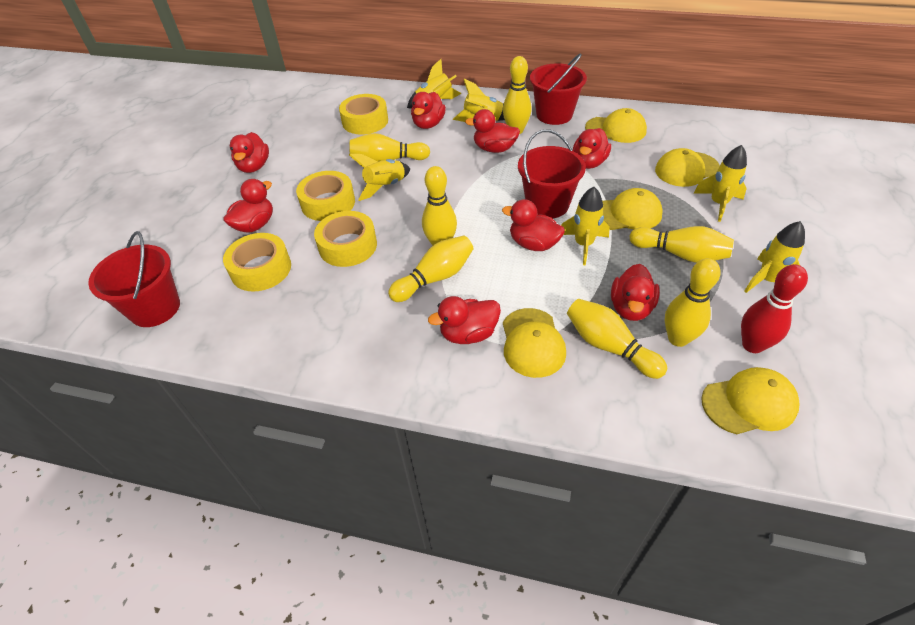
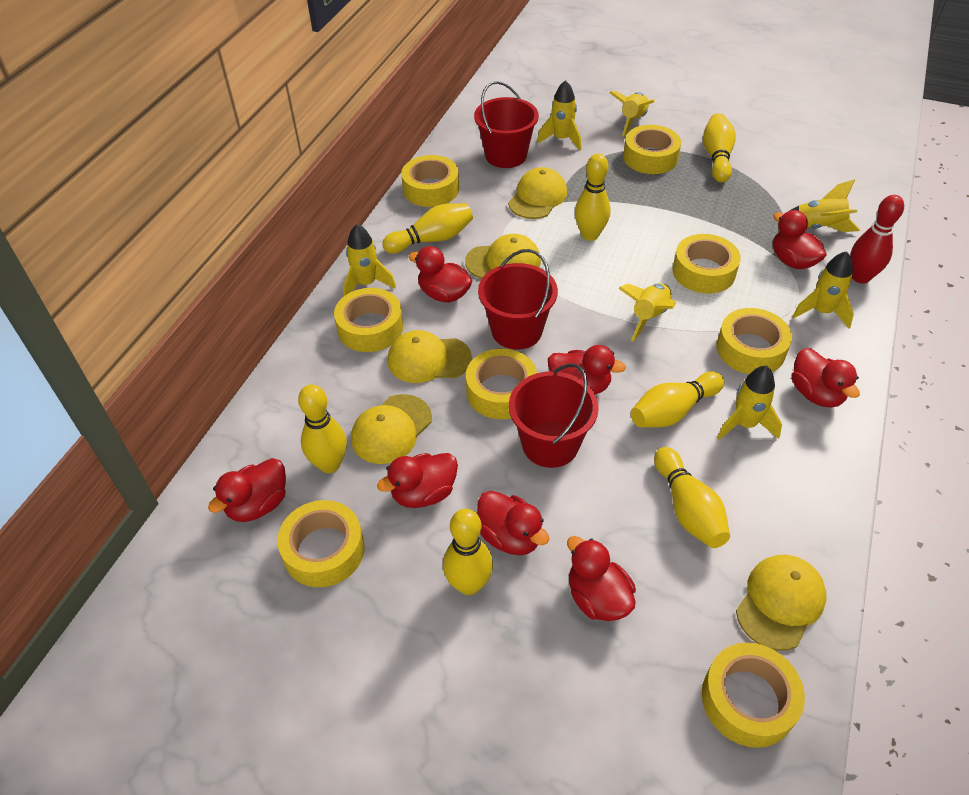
yellow rocket: [349,154,410,201] [407,59,461,109] [453,79,505,122] [561,187,610,265] [694,145,747,222] [744,221,805,293] = 6 -> [343,224,396,296] [537,80,581,151] [609,91,655,136] [618,283,676,342] [717,366,782,440] [790,179,860,232] [792,251,854,329] = 7
yellow tape: [223,233,291,292] [296,171,355,221] [314,211,377,267] [339,94,388,135] = 4 -> [277,500,365,587] [334,288,403,352] [401,155,459,207] [466,349,537,419] [623,125,681,174] [672,234,741,294] [702,643,805,748] [716,308,792,374] = 8

